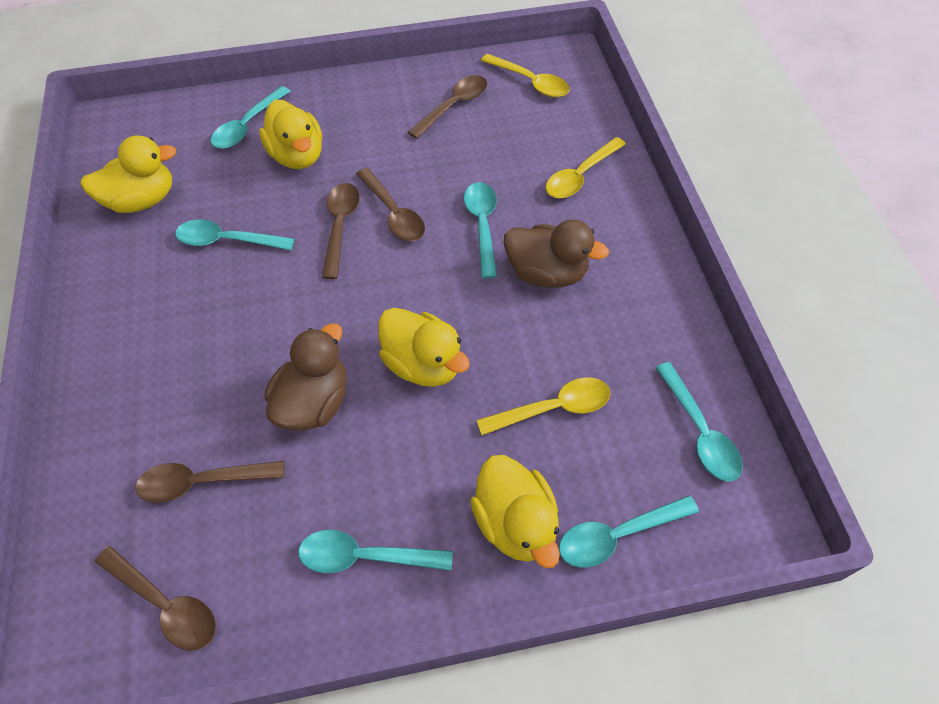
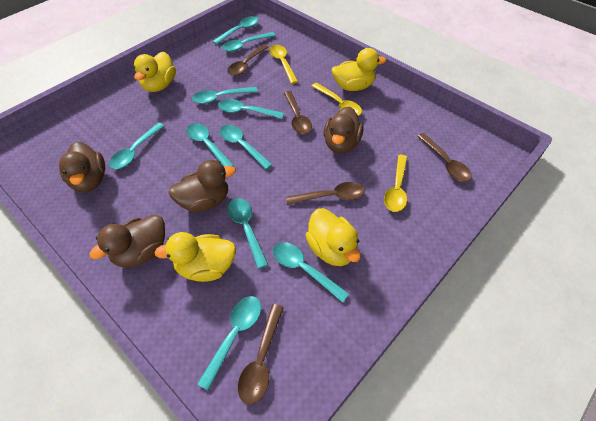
brown duck: [265,324,347,431] [504,219,609,288] = 2 -> [59,142,105,192] [90,215,165,268] [168,160,236,212] [324,106,364,153] = 4
turquoise spoon: [175,219,295,250] [211,86,290,149] [298,530,453,573] [464,182,497,279] [559,495,699,568] [655,362,743,481] = 6 -> [109,123,164,169] [187,123,234,166] [192,87,258,104] [197,296,261,390] [213,16,259,45] [218,99,284,119] [219,125,273,170] [222,32,276,52] [228,198,268,269] [273,242,349,303] = 10

